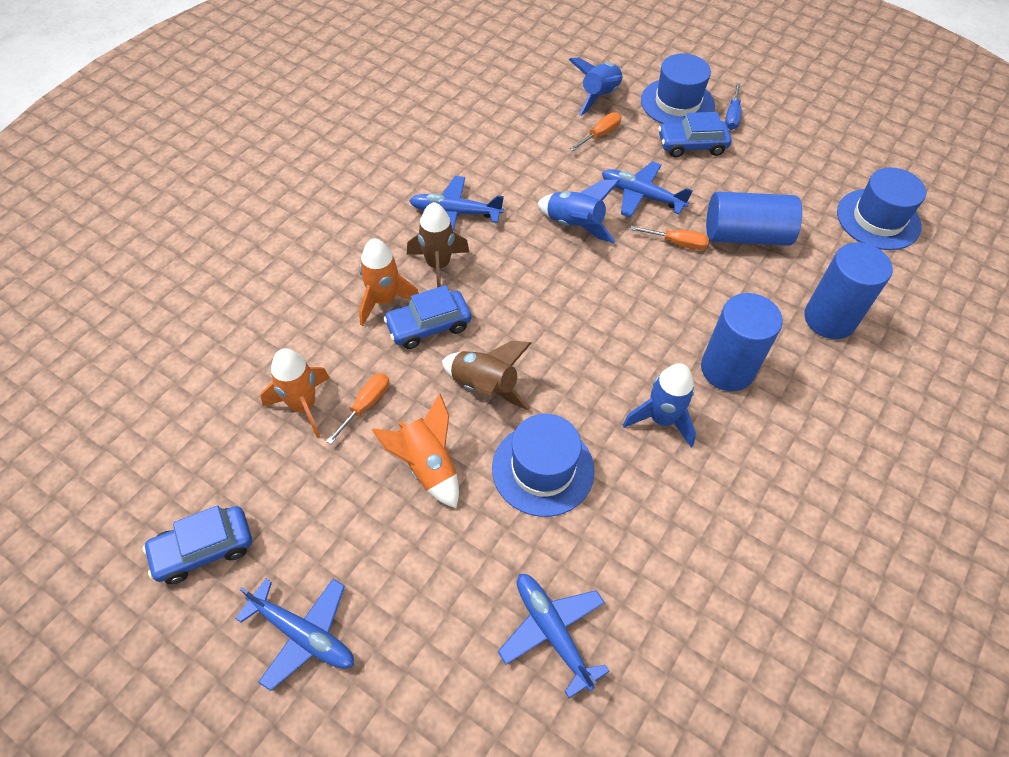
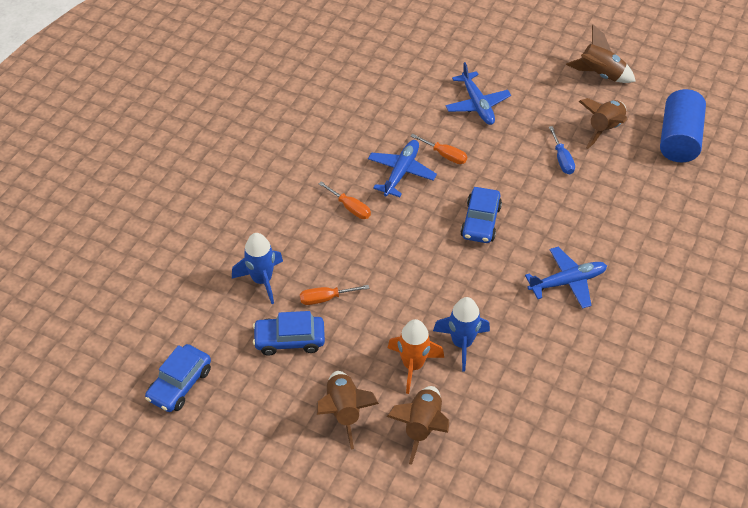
blue cylinder: [701,293,783,391] [706,191,802,246] [805,242,893,339] = 3 -> [660,89,706,162] = 1
blue hat: [492,414,595,517] [641,54,715,124] [837,167,926,250] = 3 -> none = 0
blue plane: [235,579,354,691] [409,176,504,232] [498,574,610,698] [602,161,693,218] = 4 -> [368,140,437,197] [445,62,511,125] [525,247,607,309] = 3
blue rocket: [537,179,620,243] [569,58,623,116] [623,363,696,448] = 3 -> [232,233,283,304] [433,297,490,372] = 2
brown rocket: [407,202,469,288] [442,341,531,410] = 2 -> [317,371,379,449] [386,386,450,465] [566,25,636,83] [579,98,627,149] = 4
orange rocket: [260,348,330,438] [359,238,419,326] [372,394,459,508] = 3 -> [388,319,444,394] = 1

